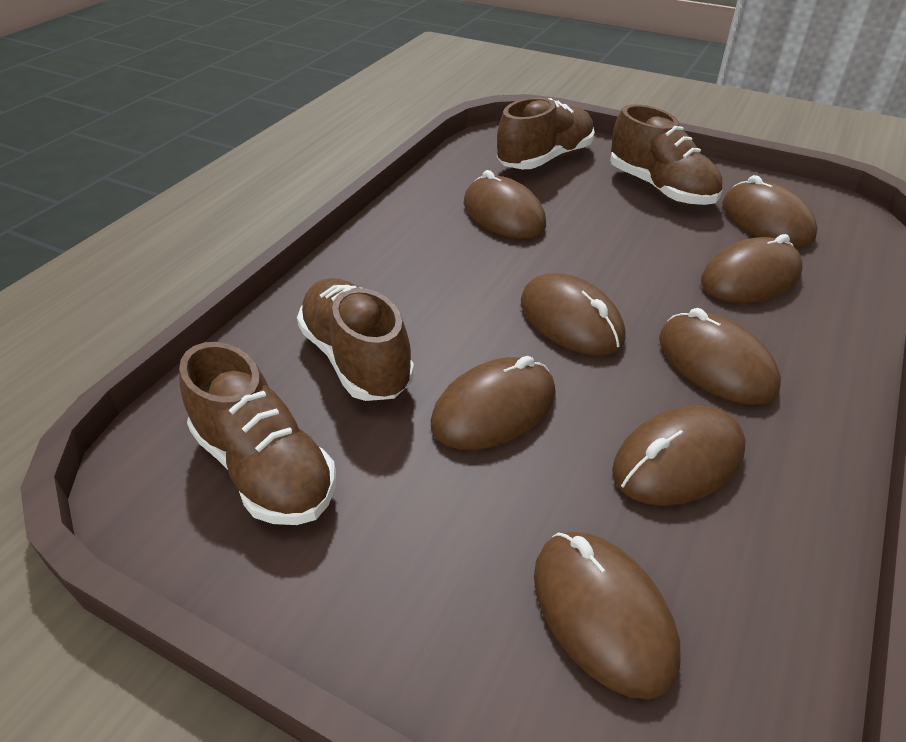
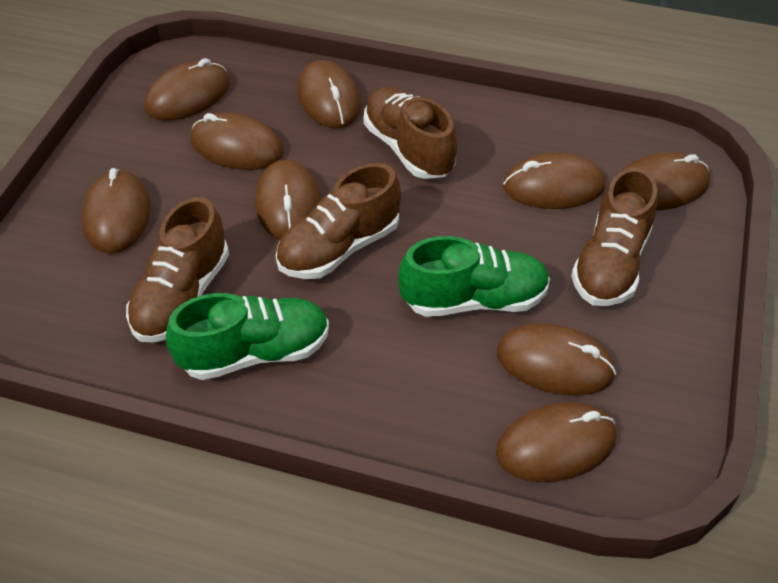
brown mouse: [431,356,556,450] [463,170,546,239] [521,273,626,356] [534,532,681,700] [612,406,746,506] [659,308,781,405] [701,234,803,303] [722,175,818,247] = 8 -> [82,168,150,254] [144,58,230,120] [191,113,284,170] [255,160,321,240] [298,60,361,128] [496,402,616,482] [497,323,616,396] [503,153,605,209] [620,152,710,210] = 9
green shoe: none = 0 -> [166,293,329,380] [398,236,550,317] = 2

